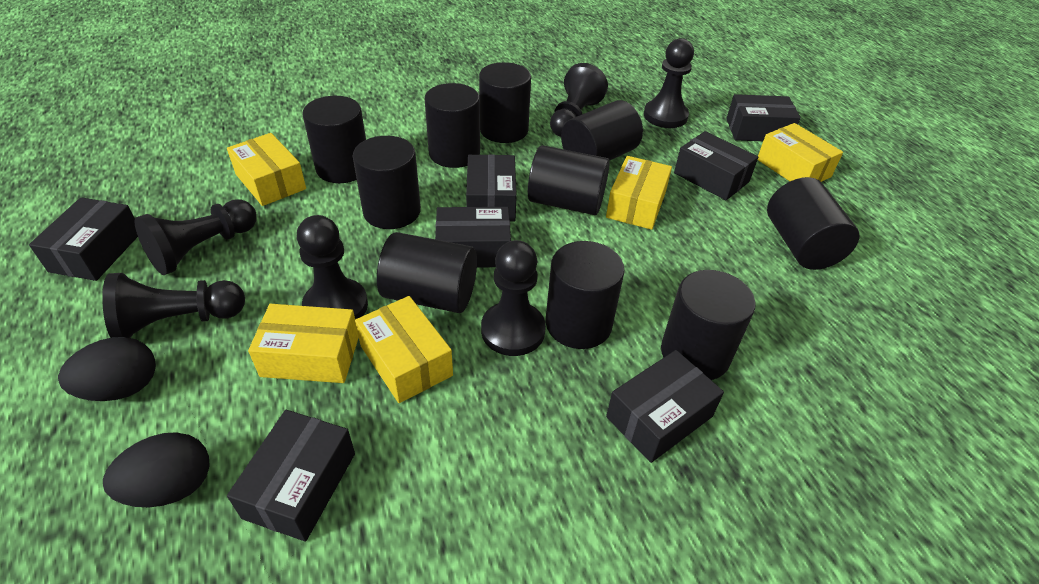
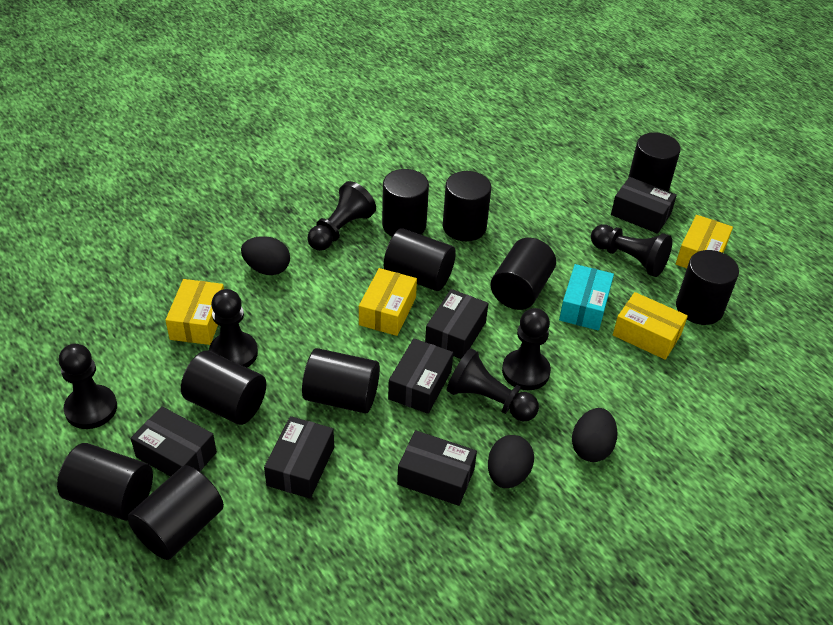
black box: [29,197,138,281] [227,410,355,542] [435,207,511,268] [466,154,517,222] [606,350,724,463] [674,131,758,200] [726,94,801,141] = 7 -> [131,406,217,477] [264,416,334,499] [388,338,453,414] [397,430,477,506] [425,289,488,359] [611,177,677,234] = 6
black egg: [58,337,156,401] [103,432,210,507] = 2 -> [241,236,290,275] [488,435,534,488] [572,408,618,462] = 3
turquoise box: none = 0 -> [559,264,614,331] = 1
yellow box: [227,133,306,206] [248,304,359,383] [355,296,453,403] [606,156,672,230] [758,123,843,182] = 5 -> [165,279,224,345] [359,268,417,336] [613,292,688,360] [676,215,733,268] = 4

